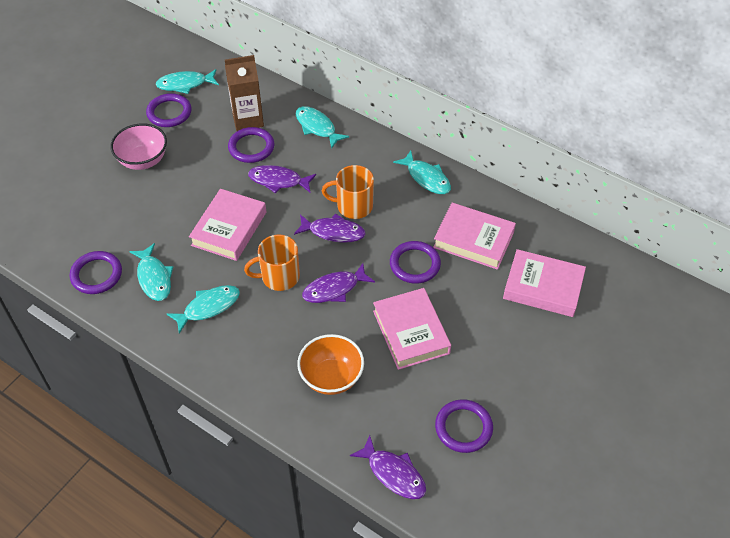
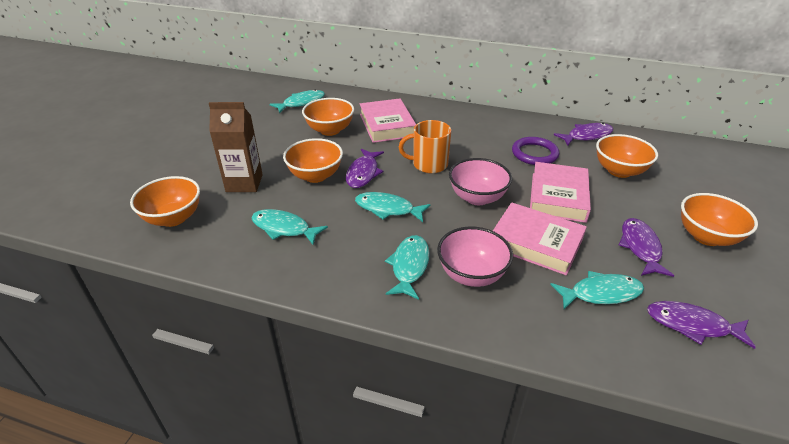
orange bowl: [297,334,364,395] = 1 -> [130,176,200,227] [283,138,343,183] [302,98,354,136] [596,134,658,178] [681,193,758,246] = 5
orange mug: [244,235,300,291] [322,165,374,219] = 2 -> [399,120,451,173] = 1
pink book: [189,189,266,261] [373,288,451,370] [433,203,516,270] [503,249,586,317] = 4 -> [360,98,416,143] [493,202,587,276] [530,162,591,223] = 3
pink bowl: [110,123,167,170] = 1 -> [437,227,513,287] [449,158,512,205] = 2
purple ring: [69,251,122,294] [146,93,192,127] [228,127,275,163] [390,241,441,284] [435,399,493,453] = 5 -> [512,137,559,165] = 1

